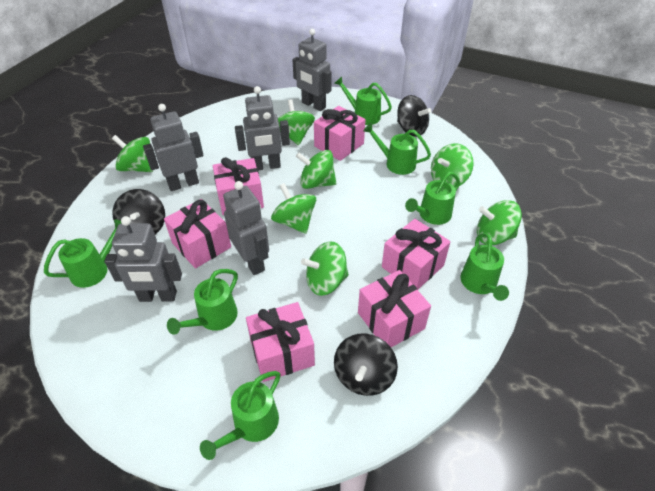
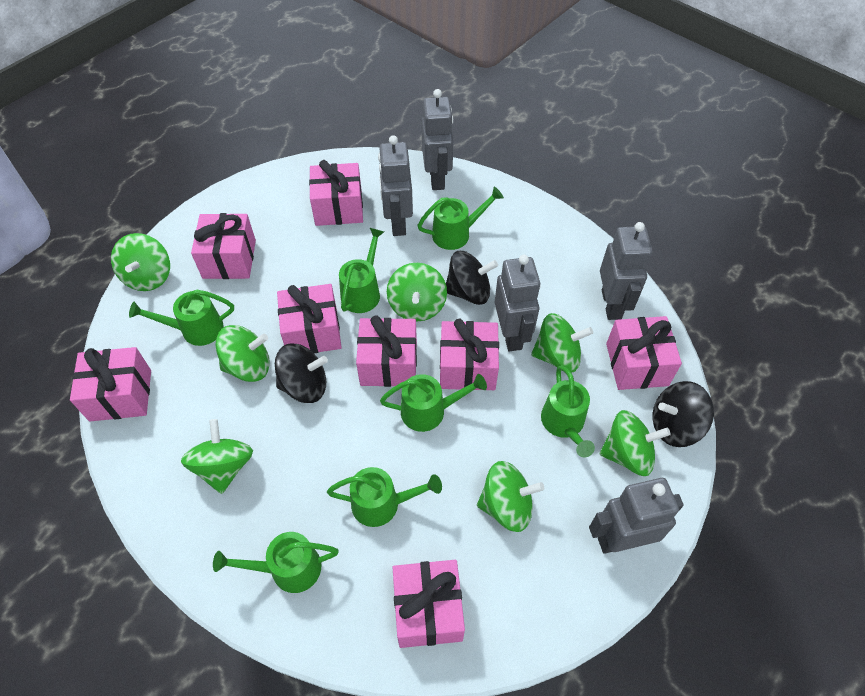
pink gift: [164,199,231,269] [213,157,264,215] [246,302,315,382] [314,106,366,161] [358,270,431,347] [382,219,451,289] = 6 -> [70,347,151,421] [191,213,256,279] [277,284,342,353] [309,160,363,226] [356,315,417,387] [393,560,465,648] [440,319,499,390] [606,316,682,390] = 8

